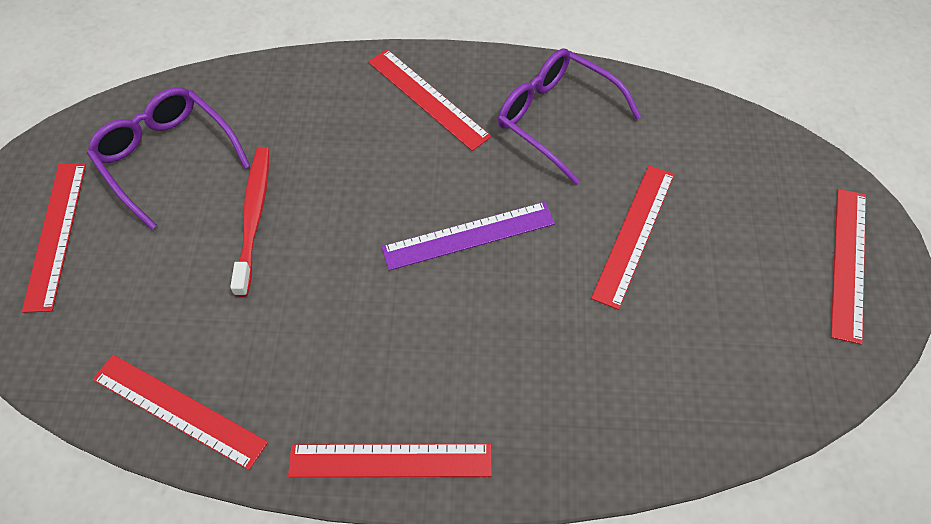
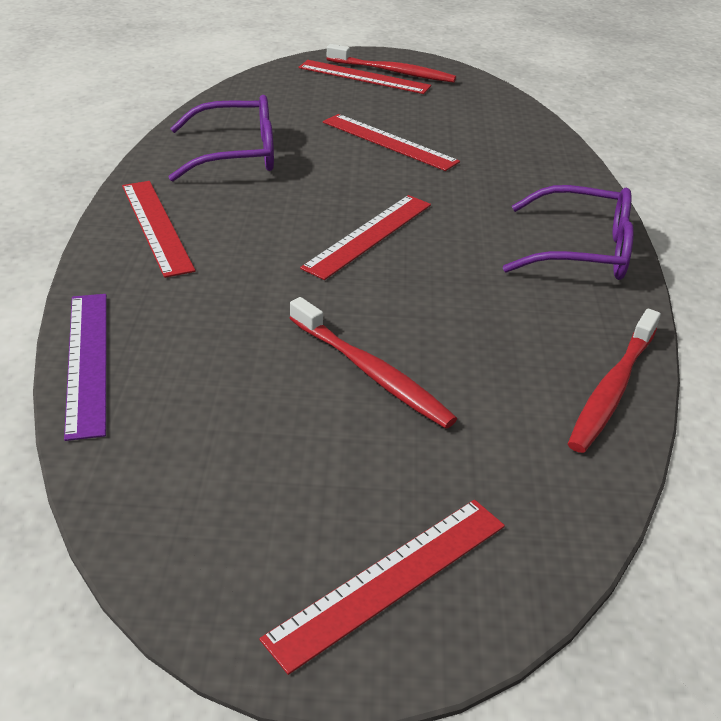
red ruler: [22,163,86,313] [93,354,268,470] [288,444,492,477] [368,49,491,151] [591,165,674,310] [831,189,866,345] = 6 -> [122,181,196,278] [259,500,505,675] [298,60,431,94] [300,195,431,280] [323,114,460,171] = 5
red toothbrush: [230,147,269,297] = 1 -> [290,297,457,429] [327,44,456,83] [568,309,661,453] = 3

